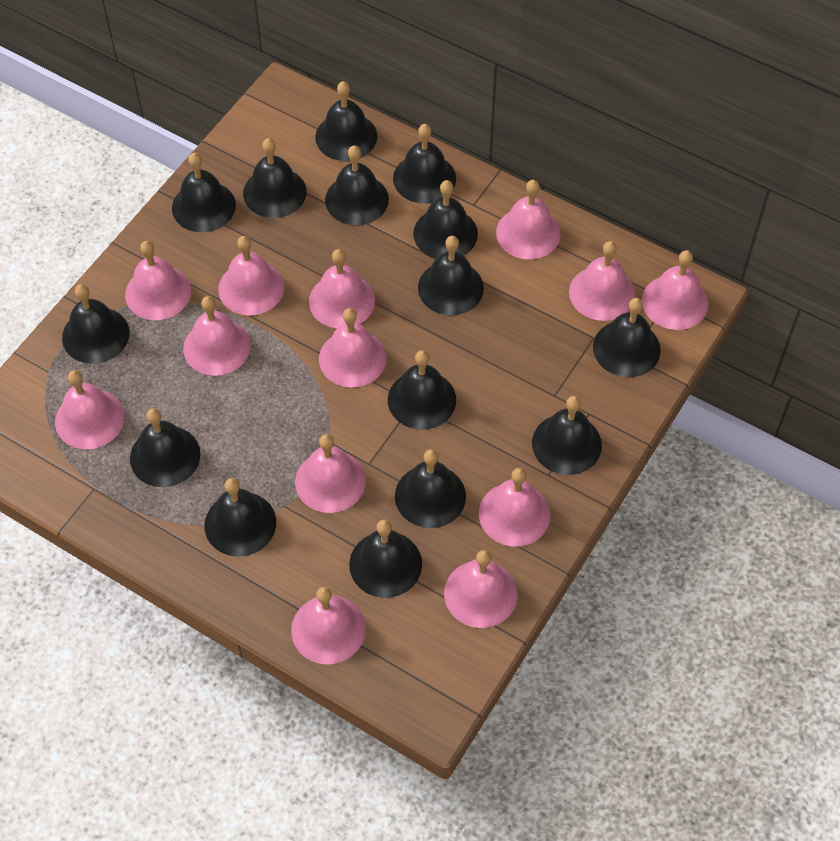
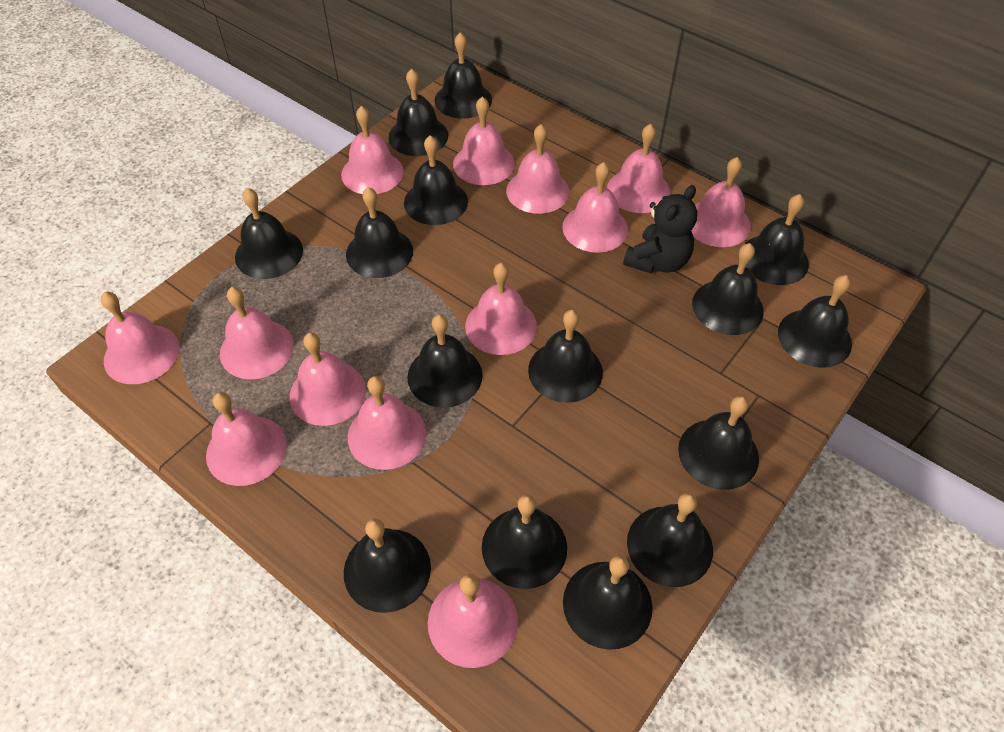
black teddy bear: none = 0 -> [623,185,697,273] = 1

